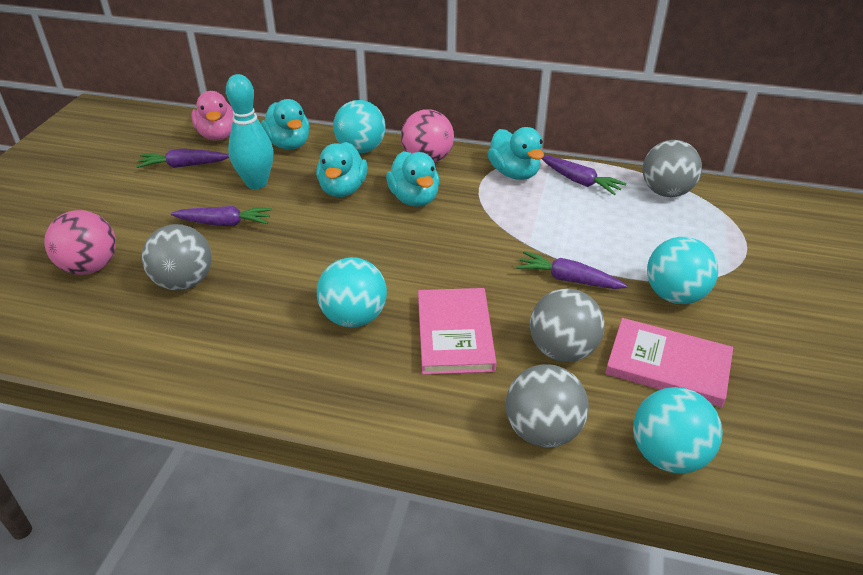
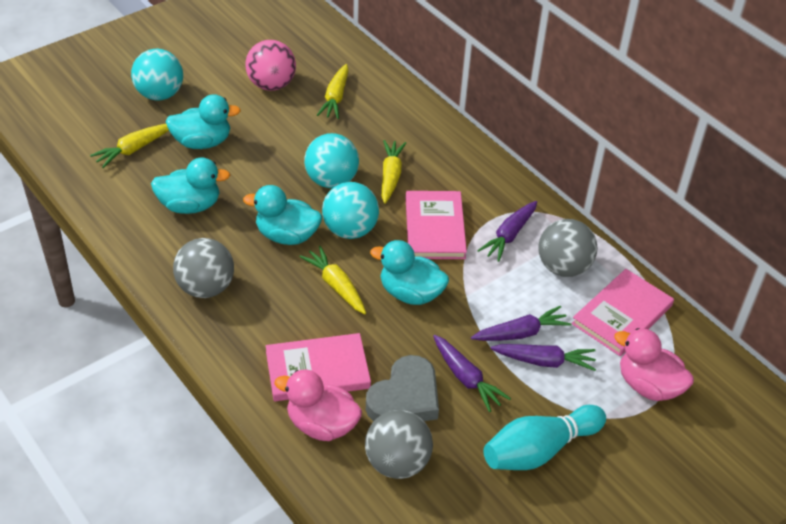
grey ball: [142,224,212,291] [506,364,589,448] [530,288,604,362] [642,140,702,197] = 4 -> [173,238,234,298] [365,410,433,479] [538,219,597,277] = 3
grey heart: none = 0 -> [366,355,439,422] = 1
pink ball: [44,210,116,275] [401,109,454,163] = 2 -> [245,40,296,91] = 1
pink book: [418,288,496,375] [605,318,733,407] = 2 -> [266,333,371,401] [406,191,467,259] [572,269,674,356] = 3
pink duck: [192,91,234,140] = 1 -> [275,369,362,441] [614,328,694,401] = 2
turquoise ball: [317,257,387,327] [333,100,386,153] [633,387,723,474] [647,237,718,304] = 4 -> [131,49,183,101] [304,133,359,188] [322,182,379,239] = 3
yellow carrot: none = 0 -> [90,124,169,168] [299,246,366,314] [317,64,349,119] [381,140,406,204] = 4

